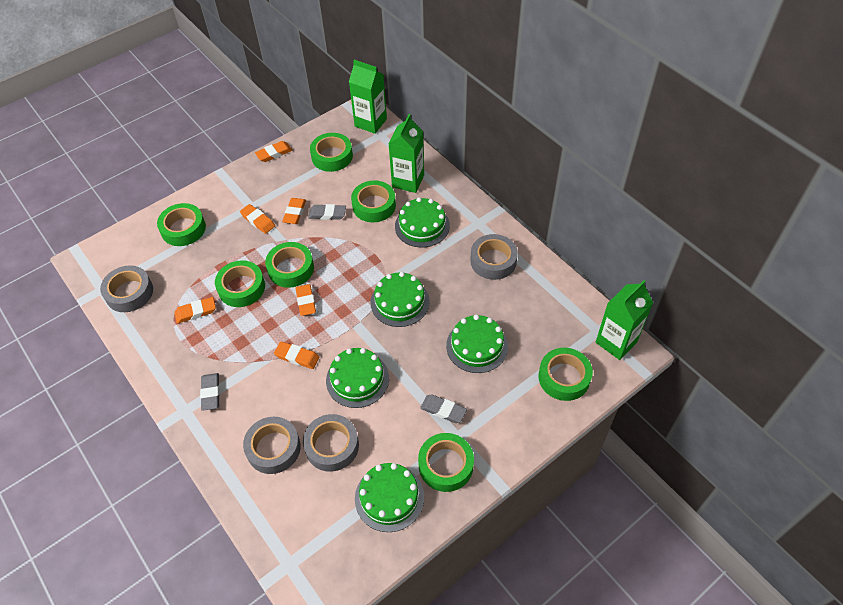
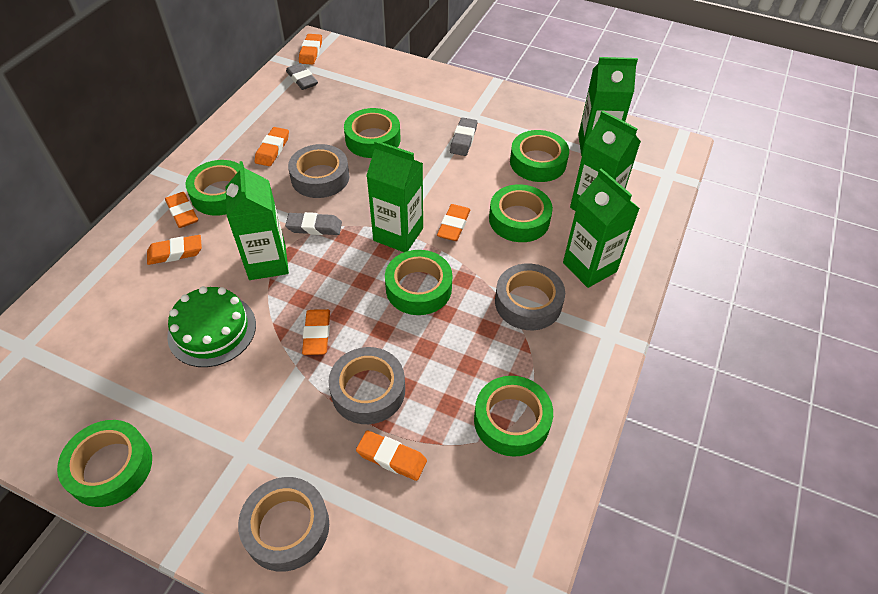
green cake: [326,348,389,408] [355,463,424,532] [370,272,430,327] [395,197,450,247] [446,314,508,373] = 5 -> [167,286,256,367] = 1
green carton: [349,60,387,134] [388,114,424,193] [596,280,653,360] = 3 -> [226,161,289,280] [367,140,423,252] [563,168,640,288] [570,110,641,211] [578,57,638,156] = 5
orange eraser: [175,297,216,324] [240,204,275,234] [255,141,292,162] [274,342,320,369] [282,198,306,224] [295,284,316,316] = 6 -> [147,235,202,265] [165,192,198,228] [255,127,289,166] [299,34,322,65] [302,309,330,355] [356,430,427,481] [437,204,470,241] = 7

